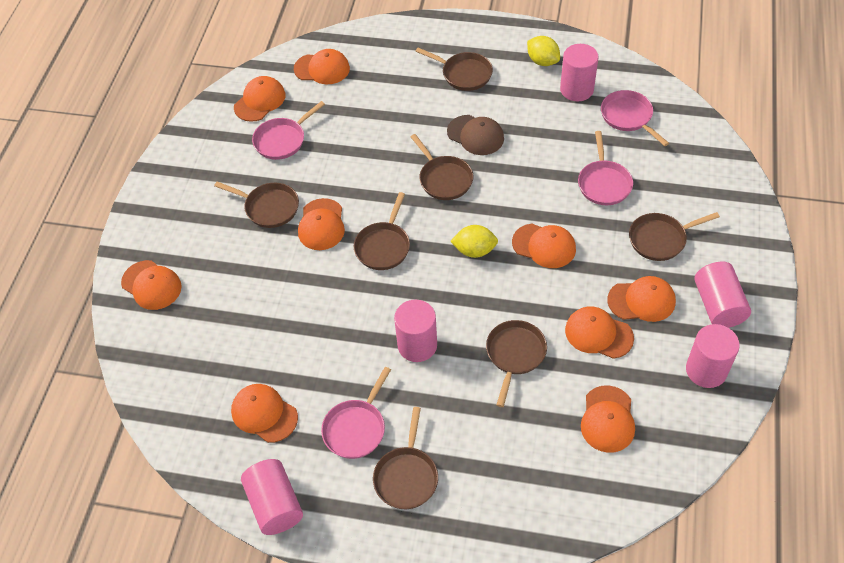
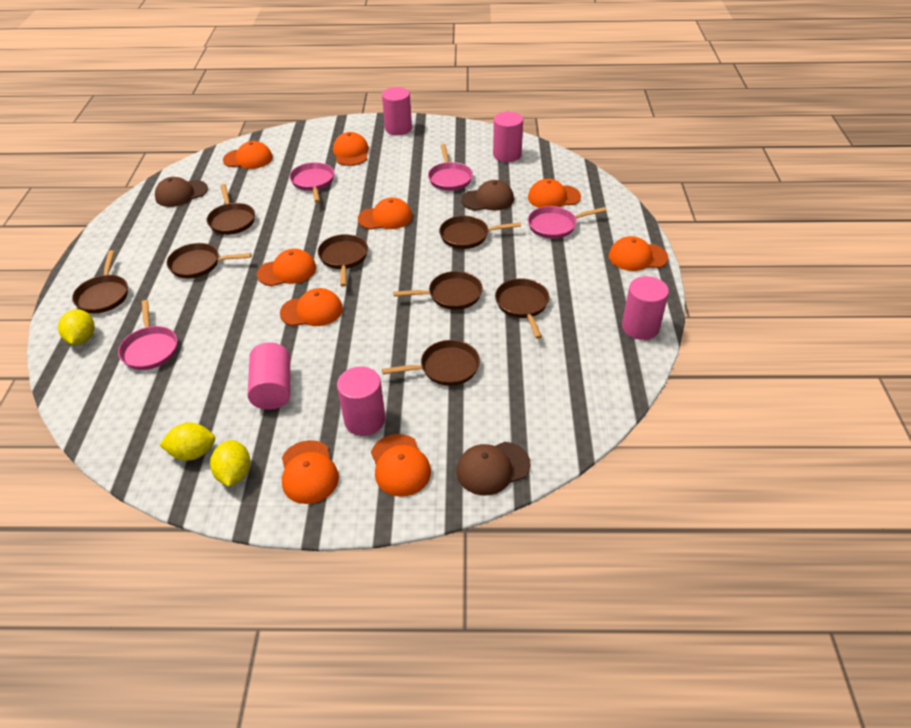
brown cap: [447,115,504,155] = 1 -> [155,177,208,207] [456,442,531,495] [461,180,514,211] = 3
brown pan: [214,182,299,228] [354,192,410,270] [373,407,438,509] [411,134,473,200] [415,48,493,91] [486,320,547,407] [629,212,720,261] = 7 -> [72,250,128,313] [167,243,252,279] [207,184,255,235] [318,234,368,287] [382,340,480,386] [393,271,483,310] [439,216,521,249] [495,278,549,339] = 8
yellow lemon: [450,225,498,258] [527,36,560,66] = 2 -> [58,309,95,345] [160,423,215,461] [210,440,250,487] = 3

